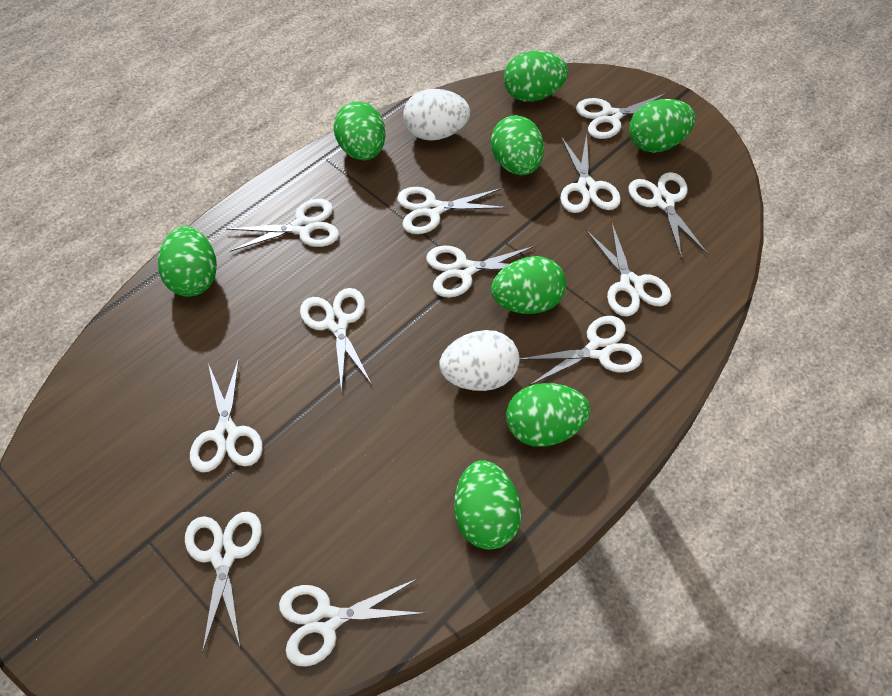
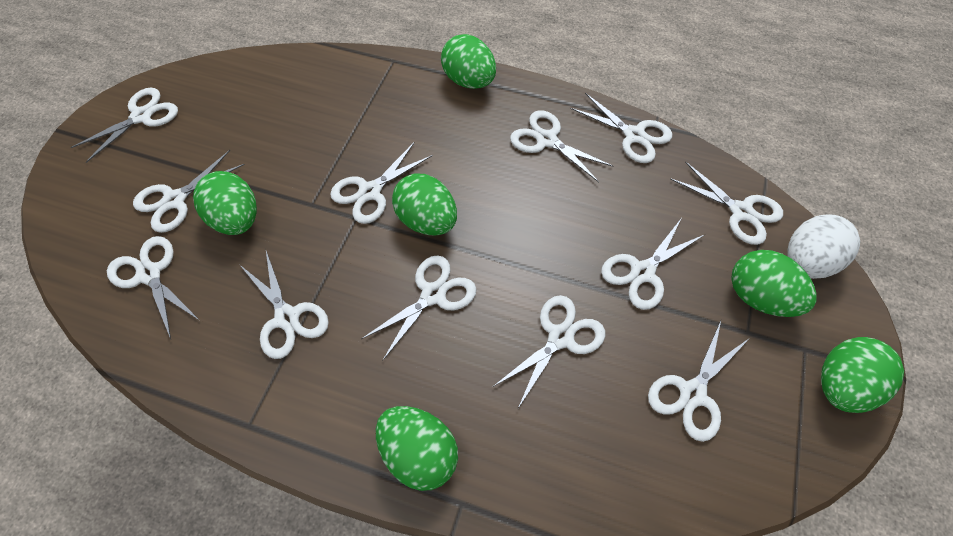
green egg: [158,226,217,297] [334,101,386,160] [454,460,522,550] [491,115,544,175] [491,256,566,314] [504,51,568,102] [506,383,590,447] [629,99,695,153] = 8 -> [193,171,257,235] [376,406,458,491] [392,173,457,236] [441,34,496,89] [731,250,817,317] [821,337,904,413] = 6
white egg: [403,89,470,141] [439,330,519,391] = 2 -> [787,214,860,279] = 1

